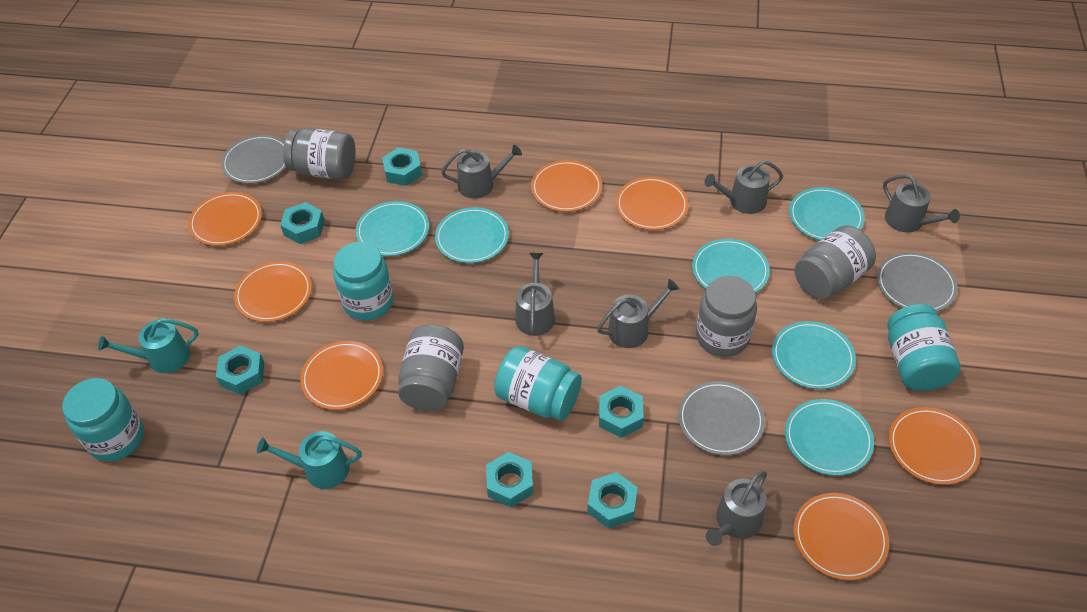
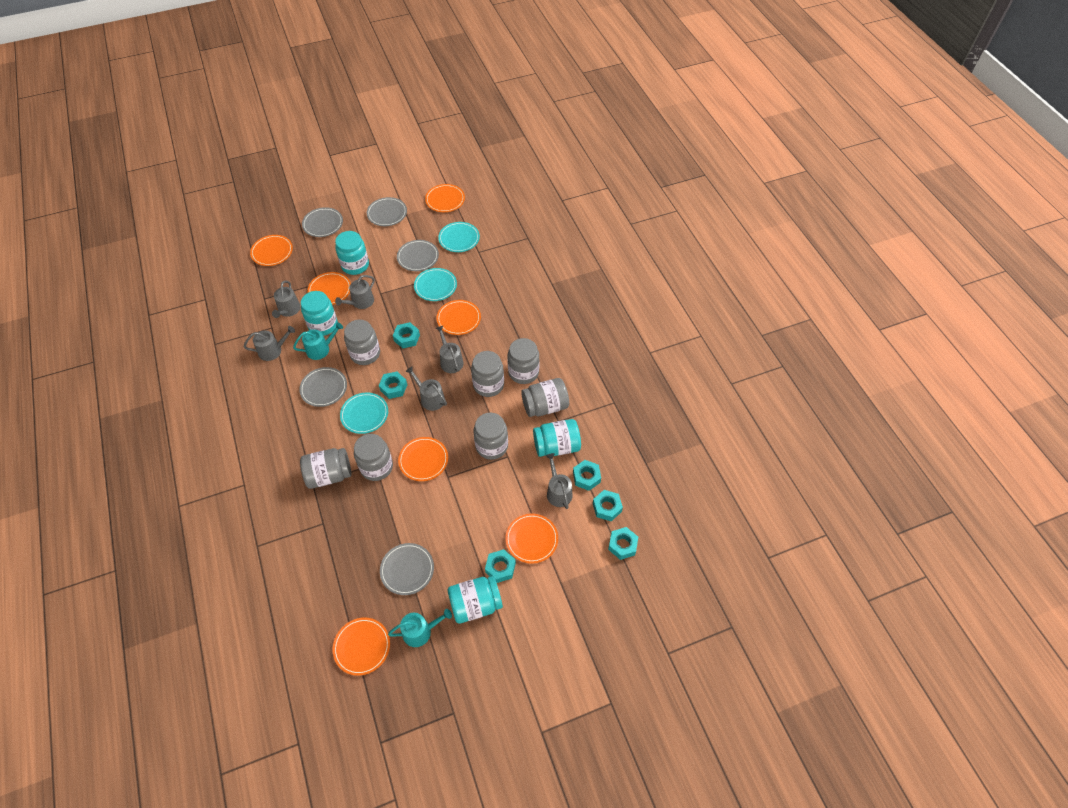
grey jar: [283,128,356,180] [398,324,464,411] [696,276,757,357] [795,225,876,299] = 4 -> [300,448,352,489] [344,320,380,365] [354,434,393,481] [471,351,504,397] [473,413,508,460] [507,338,540,384] [521,378,569,417] = 7
grey plate: [221,135,286,184] [678,381,765,455] [877,252,958,312] = 3 -> [299,367,347,407] [302,207,343,237] [367,197,407,226] [380,543,434,595] [397,240,439,271] = 5
turquoise plate: [356,201,429,256] [435,207,509,263] [692,239,770,293] [772,321,856,389] [785,399,874,476] [789,187,865,240] = 6 -> [340,393,388,434] [414,268,457,301] [438,222,480,252] = 3

